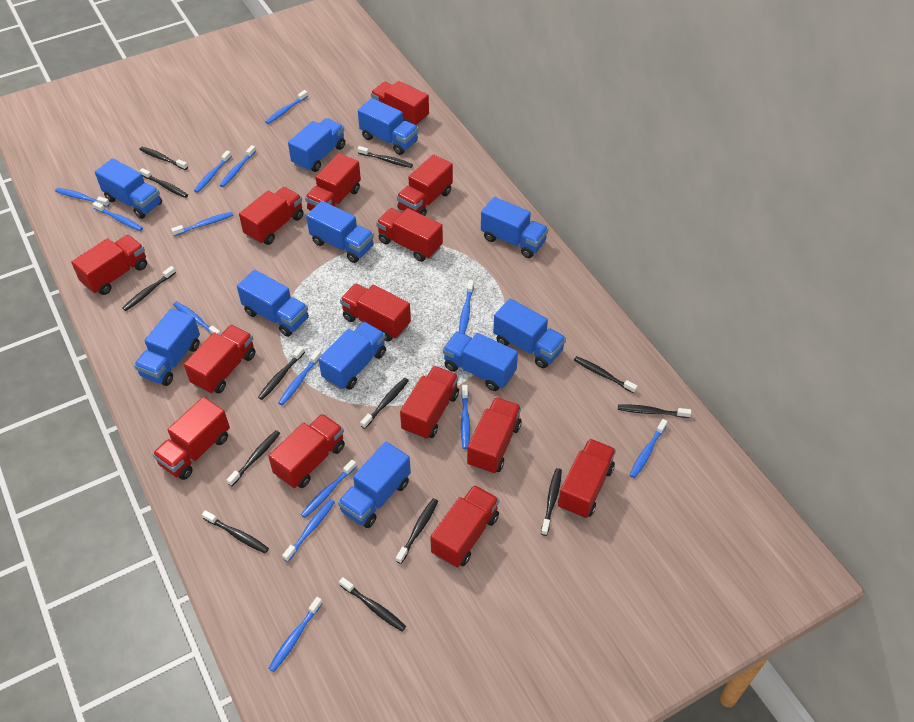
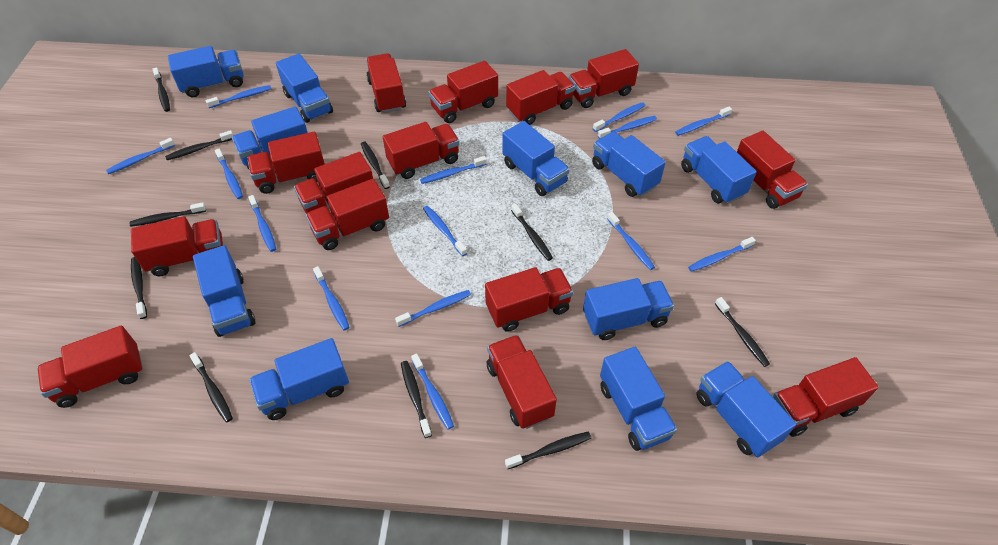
black toothbrush: [122,266,176,311] [139,147,188,170] [140,168,188,198] [202,510,269,554] [227,430,280,486] [258,346,305,400] [339,577,406,632] [357,146,413,168] [360,378,409,429] [396,498,438,564] [541,468,562,536] [574,356,637,393] [618,405,691,418] = 13 -> [130,202,206,227] [131,257,147,319] [153,67,170,112] [165,130,233,160] [189,352,233,422] [361,142,390,189] [401,361,432,438] [505,432,591,469] [511,203,553,261] [715,297,770,367] = 10

